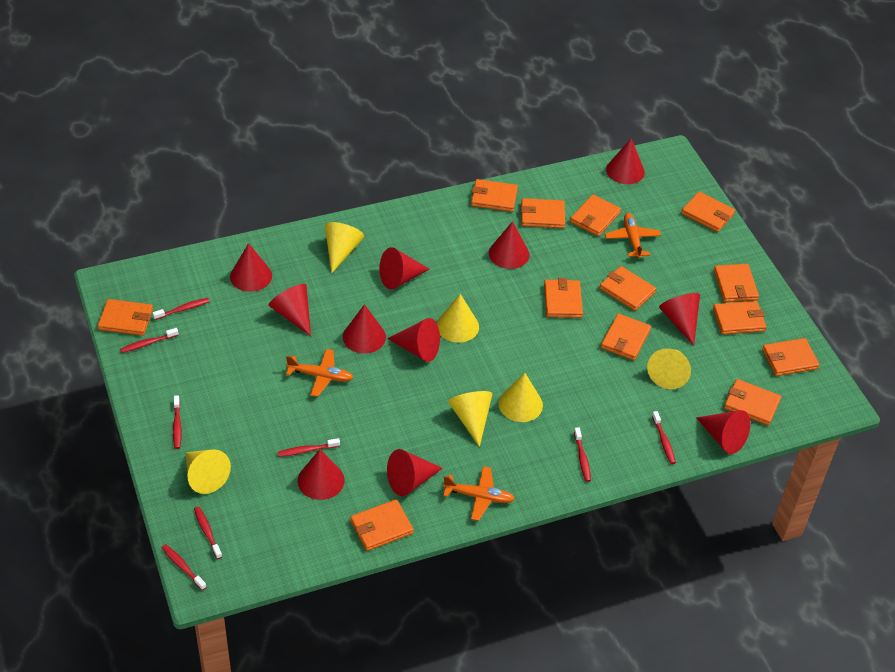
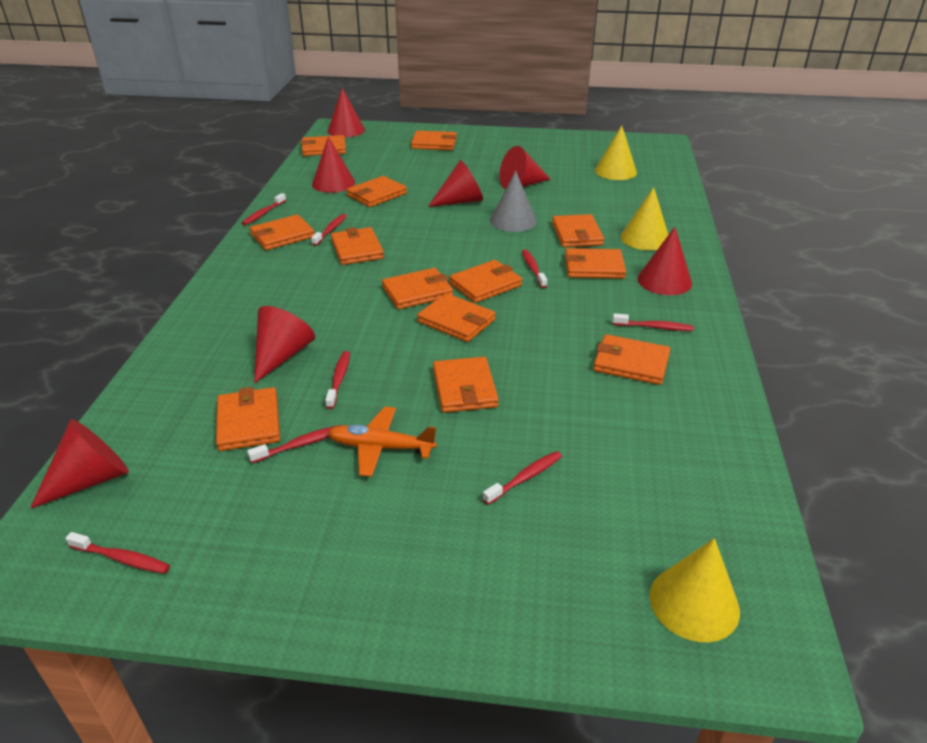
grey cone: none = 0 -> [490,171,537,232] = 1
orange plane: [286,349,354,397] [443,466,515,521] [605,213,661,259] = 3 -> [328,407,437,477] = 1
red cone: [230,243,272,292] [269,284,311,336] [298,449,345,500] [343,304,386,353] [379,247,429,290] [387,318,440,362] [387,449,443,496] [489,221,529,269] [606,138,645,184] [659,293,700,346] [696,410,750,454] = 11 -> [30,419,129,509] [254,306,315,383] [312,136,355,193] [327,88,365,137] [428,160,483,207] [500,146,550,190] [638,227,692,295] = 7
yellow cone: [186,449,231,494] [325,222,365,273] [437,294,479,343] [448,391,493,447] [498,373,543,422] [647,348,691,389] = 6 -> [595,125,637,180] [620,187,668,251] [649,538,740,642] = 3

